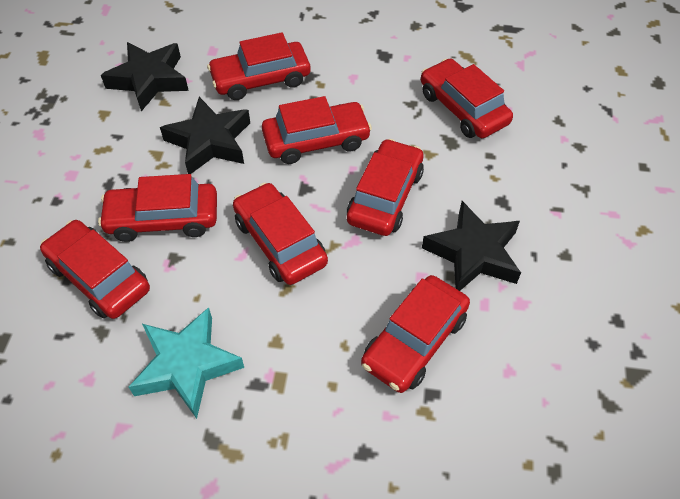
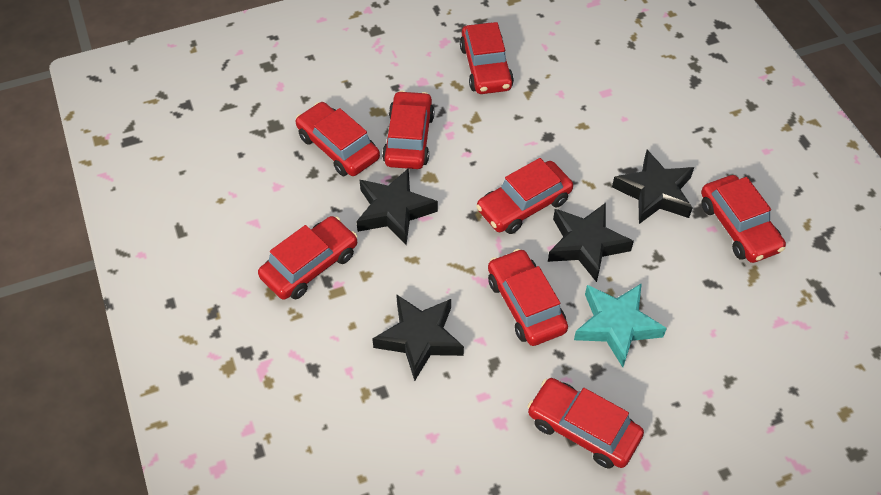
black star: [101,42,189,111] [160,97,250,174] [422,201,521,291] = 3 -> [356,168,438,245] [372,294,464,381] [548,203,634,282] [612,150,694,224] = 4

